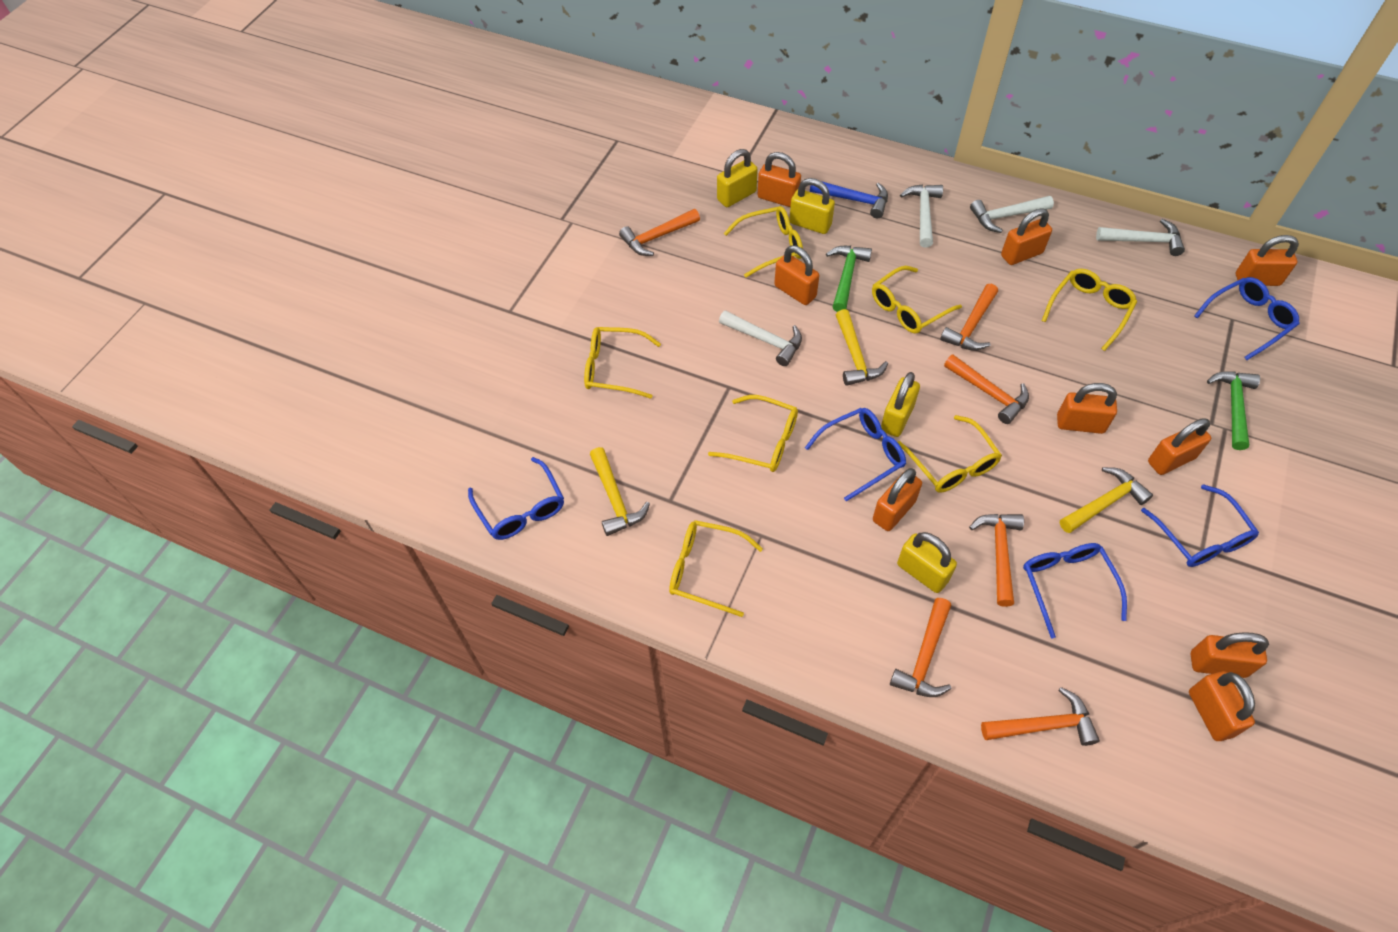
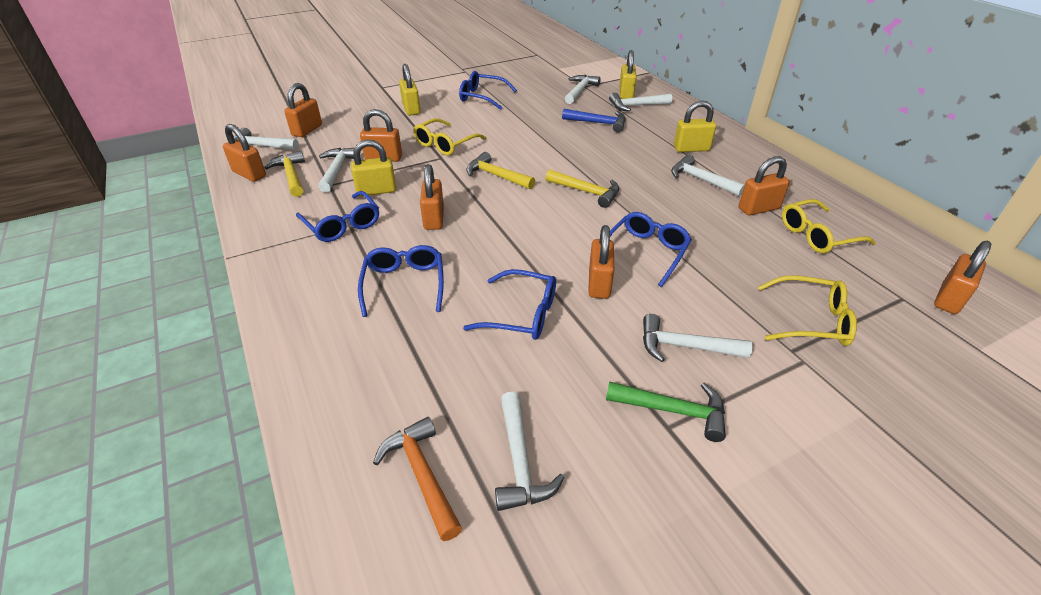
green hammer: [826,246,872,312] [1207,372,1260,450] = 2 -> [606,381,726,442] = 1
orange hammer: [619,209,700,256] [890,598,951,697] [940,284,998,351] [944,355,1029,424] [969,514,1024,607] [981,687,1100,746] = 6 -> [373,417,462,541] = 1
orange padlock: [758,152,801,207] [774,245,819,305] [873,468,922,531] [1001,208,1052,265] [1057,383,1117,434] [1148,418,1211,475] [1189,671,1255,741] [1191,632,1269,678] [1236,235,1299,286] = 9 -> [223,124,266,182] [284,83,322,137] [360,109,402,162] [420,164,444,230] [588,225,614,299] [739,156,790,215] [934,241,991,314] = 7
white hammer: [719,310,802,366] [900,184,943,248] [970,196,1054,233] [1096,219,1185,256] = 4 -> [233,128,299,150] [318,148,354,192] [495,392,565,511] [565,75,601,104] [609,93,672,111] [643,314,753,362] [671,155,745,196] = 7
yellow glasses: [584,327,661,399] [669,520,763,617] [708,395,798,472] [724,206,803,277] [872,266,962,333] [898,415,1002,493] [1042,269,1137,351] = 7 -> [413,118,487,156] [758,275,857,346] [782,199,876,253] = 3

